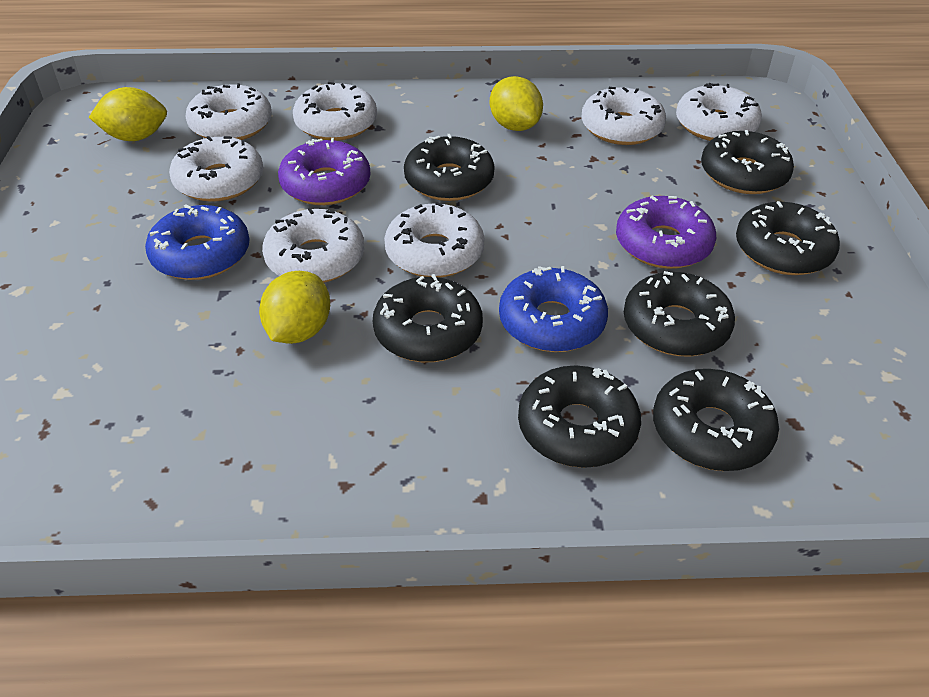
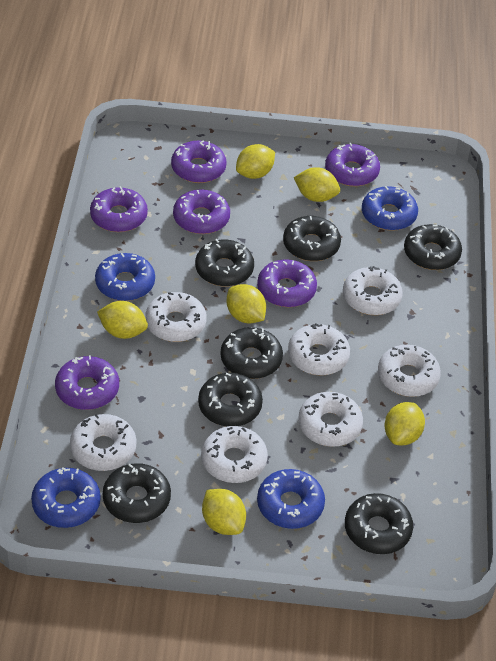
blue donut: [145,204,250,280] [499,266,608,352] = 2 -> [31,467,101,528] [95,253,155,301] [257,469,325,529] [362,186,418,231] = 4
purple donut: [278,138,371,205] [616,196,716,269] = 2 -> [55,355,119,410] [90,186,148,232] [171,140,227,183] [173,189,230,234] [257,259,317,307] [325,143,380,187] = 6
yellow lemon: [89,87,167,141] [259,271,330,344] [490,76,543,131] = 3 -> [97,301,148,339] [202,489,246,535] [227,284,266,324] [236,144,275,179] [294,167,340,202] [384,402,425,446] = 6

